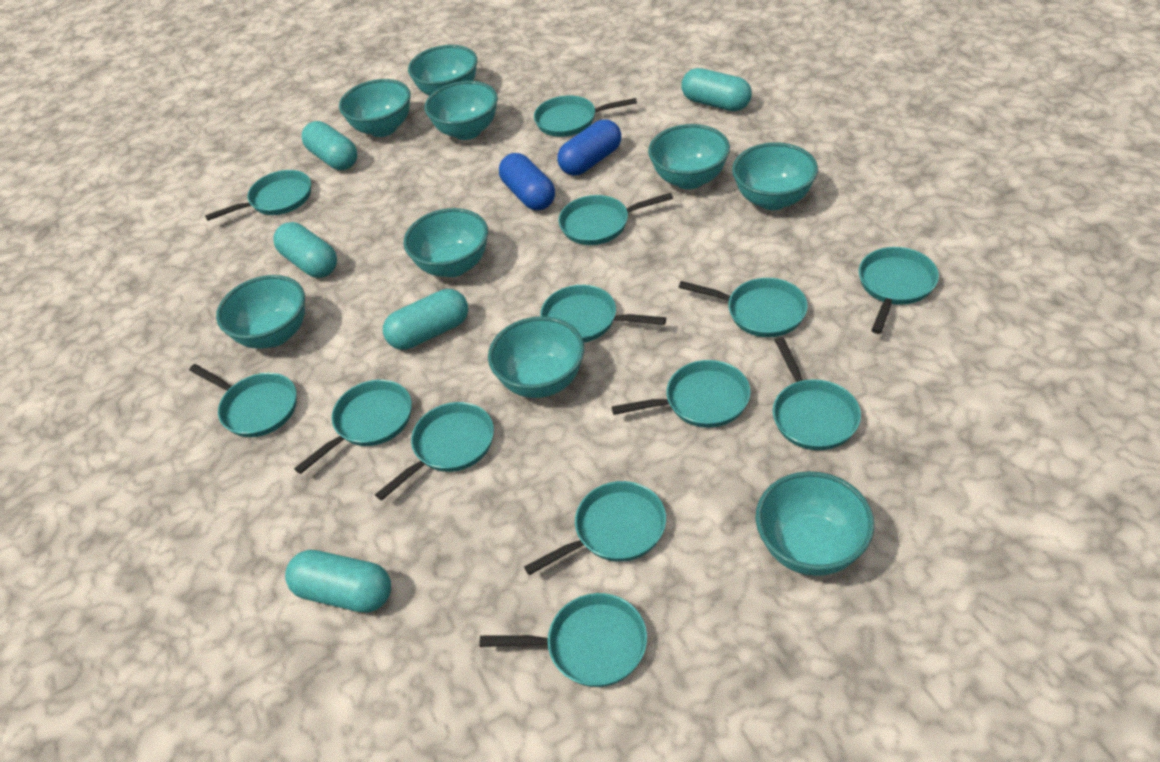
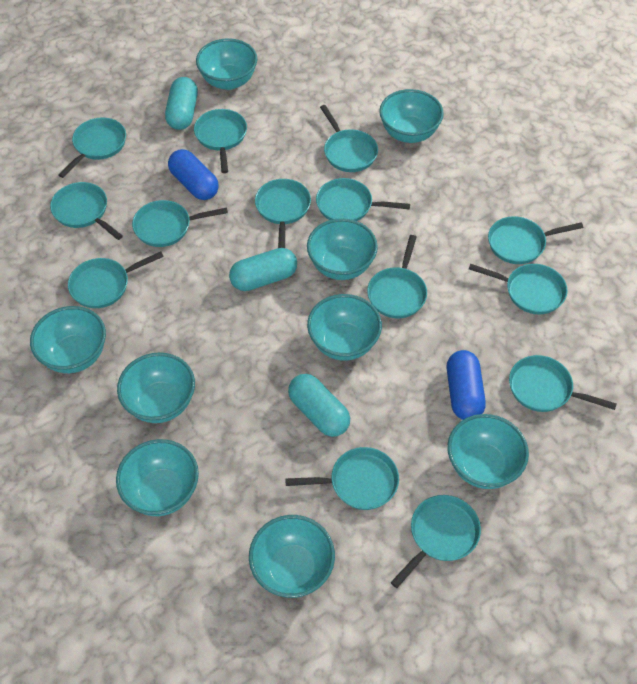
turquoise capsule: [273,222,337,278] [285,550,391,613] [302,121,357,170] [383,289,468,350] [681,68,752,111] = 5 -> [165,77,198,130] [229,248,297,291] [288,374,350,437] = 3
turquoise pan: [189,364,297,437] [205,170,311,221] [294,380,412,474] [375,402,494,501] [480,593,647,687] [524,481,666,575] [534,95,637,137] [540,285,666,343] [559,193,673,245] [612,360,751,428] [679,278,808,337] [773,337,861,450] [859,247,939,334] = 13 -> [50,182,123,240] [58,117,126,178] [68,251,164,308] [132,200,228,247] [194,109,247,173] [255,179,311,248] [285,447,399,510] [316,178,410,221] [320,105,378,172] [367,235,427,318] [390,495,481,588] [469,264,567,314] [488,216,583,264] [509,355,617,412] = 14

